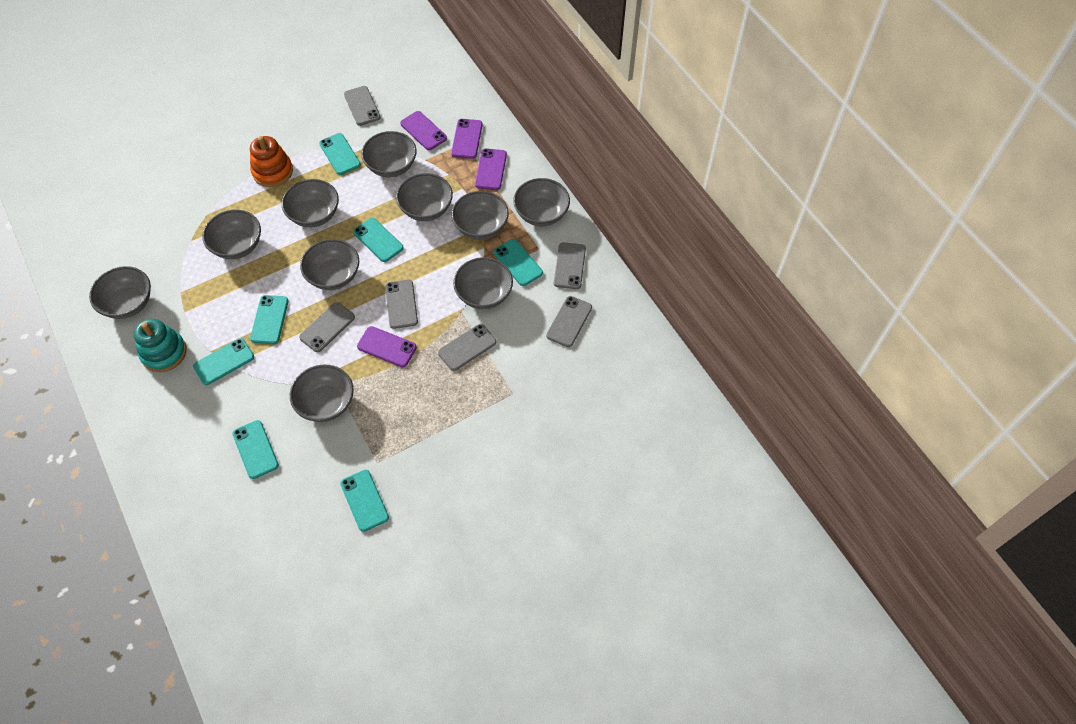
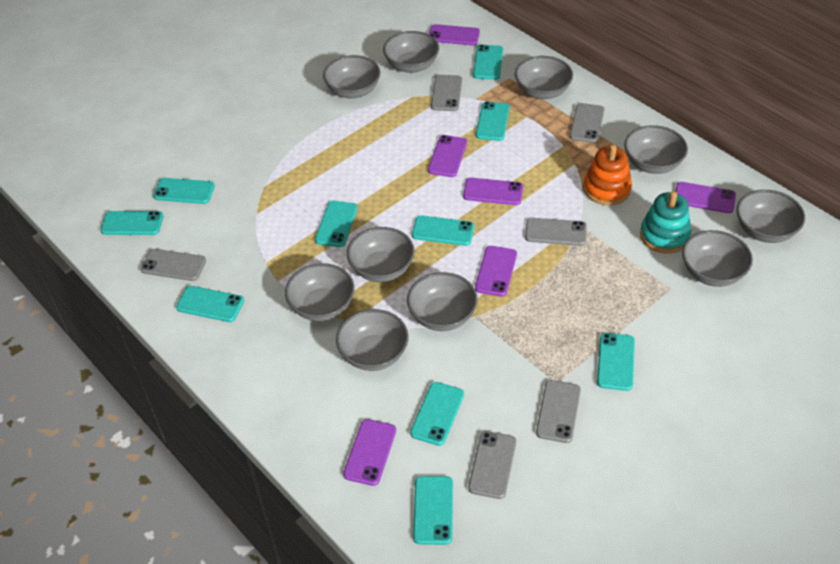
purple phone: [357,326,417,367] [400,111,447,150] [451,119,483,159] [475,148,507,190] = 4 -> [343,419,396,486] [428,135,467,177] [429,24,480,46] [463,178,523,205] [475,246,517,297] [675,182,736,213] = 6
turquoise phone: [193,338,254,385] [232,420,279,479] [250,295,289,344] [319,133,361,175] [340,470,389,532] [353,218,404,262] [494,239,543,286] = 7 -> [100,211,163,235] [153,178,215,204] [176,286,244,322] [315,201,358,247] [410,382,464,446] [412,215,474,246] [413,476,453,545] [473,45,503,80] [476,102,510,141] [597,333,635,391] = 10

